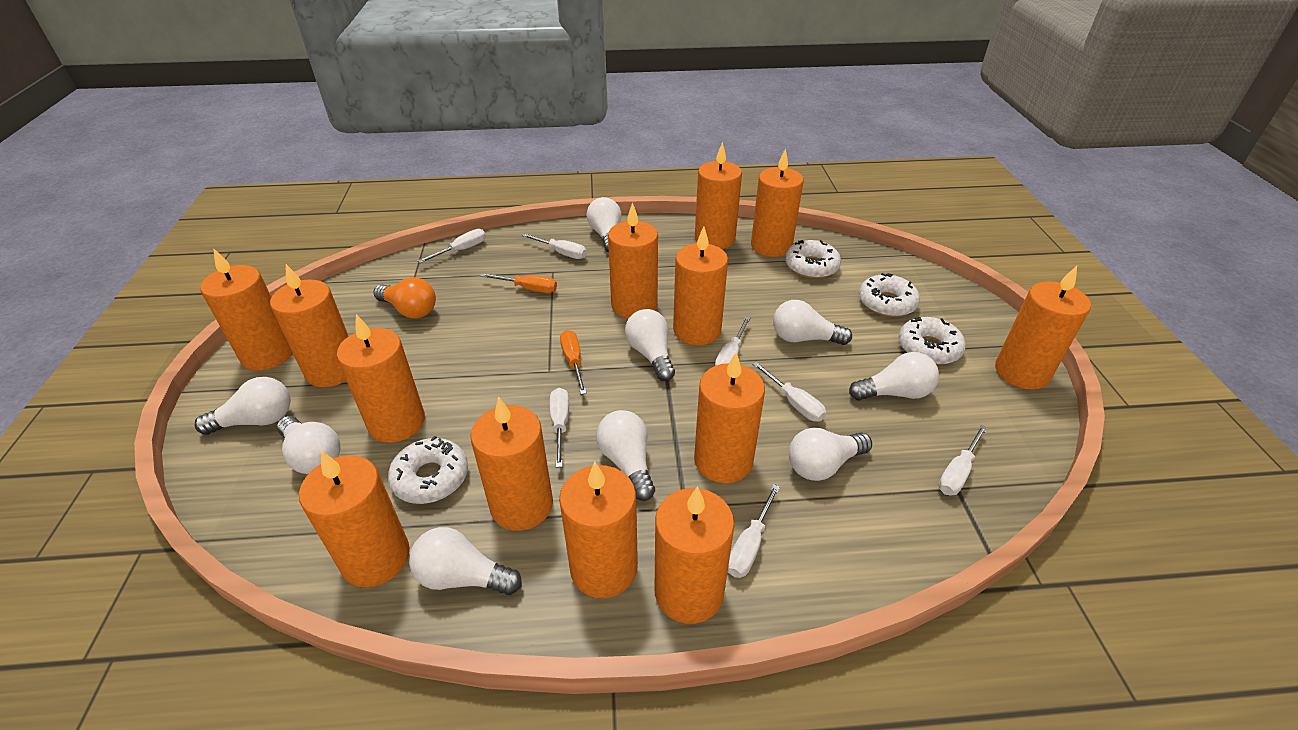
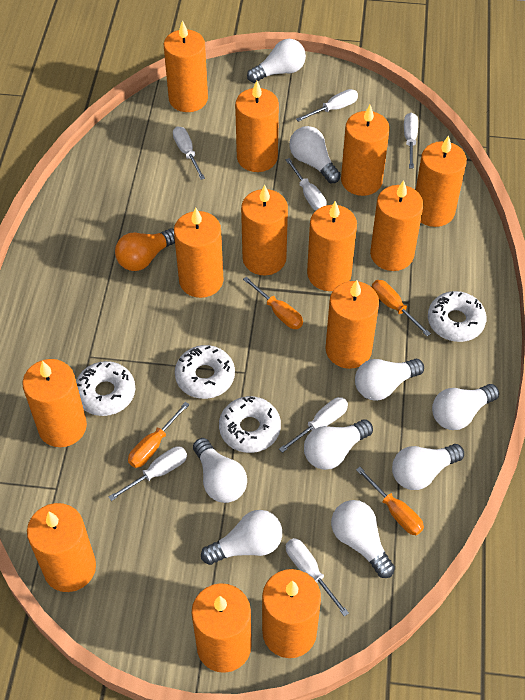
orange screwdriver: [481,273,557,293] [560,330,587,395] = 2 -> [128,402,190,468] [243,276,303,329] [356,467,424,535] [372,280,431,336] = 4

